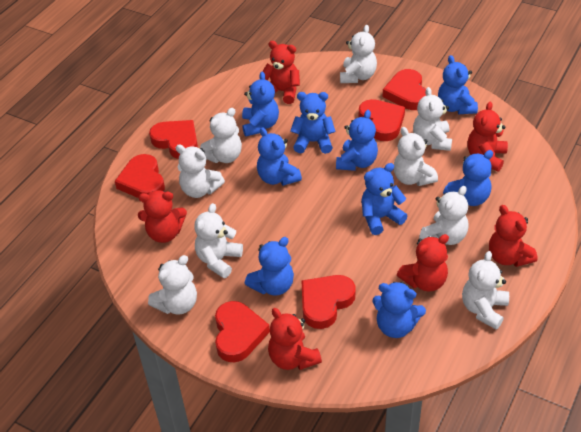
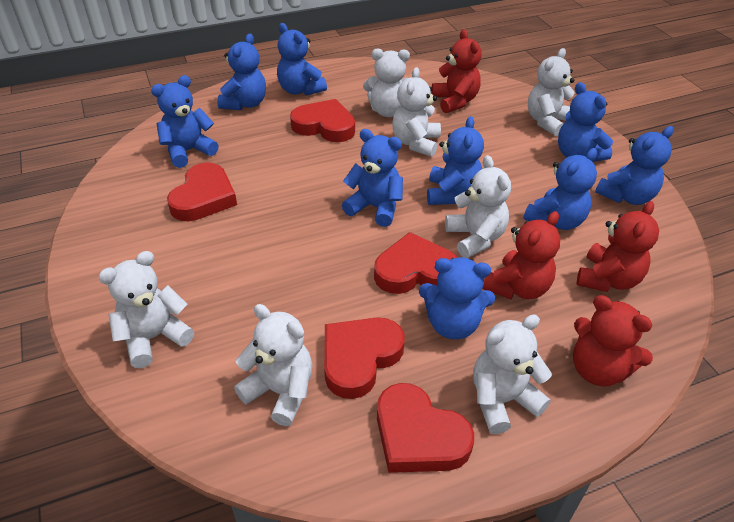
red heart: [115,154,165,198] [149,120,198,159] [215,301,270,362] [301,275,356,329] [359,99,405,141] [383,69,426,110] = 6 -> [167,162,237,221] [290,99,355,142] [324,317,405,399] [374,232,457,294] [377,383,474,473] = 5
red teddy bear: [138,190,187,243] [262,41,300,104] [268,308,322,370] [397,234,449,292] [467,102,508,171] [489,205,538,267] = 6 -> [431,29,482,113] [483,211,560,299] [573,295,653,387] [577,201,659,292] = 4
white teddy bear: [148,255,197,315] [176,145,225,198] [194,203,243,278] [200,108,242,163] [340,25,377,83] [394,127,438,186] [413,87,452,151] [419,186,469,245] [462,251,509,330] = 9 -> [98,251,194,368] [234,304,313,426] [363,49,410,117] [392,67,441,157] [445,155,511,258] [473,314,552,434] [528,48,575,136] = 7

